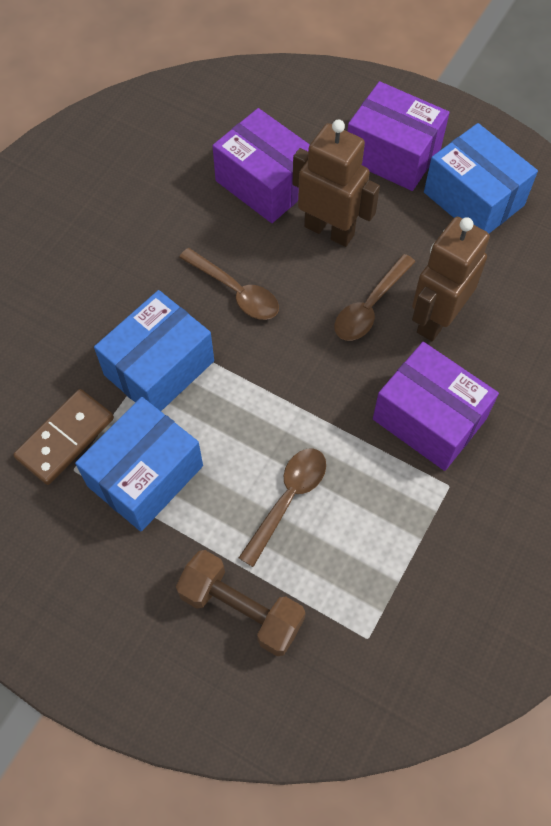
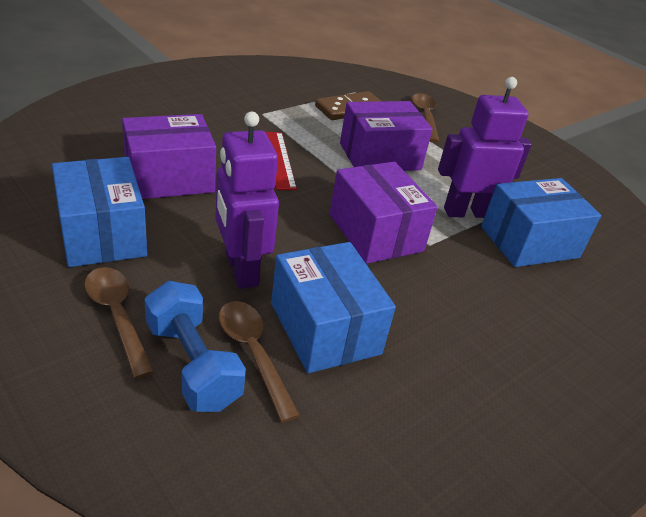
blue dumbbell: none = 0 -> [144,281,246,412] = 1
brown dumbbell: [176,550,305,656] = 1 -> none = 0
brown robot: [293,120,380,247] [412,217,490,341] = 2 -> none = 0
purple robot: none = 0 -> [215,112,279,289] [438,77,532,218] = 2
red ruler: none = 0 -> [265,132,297,190] = 1

